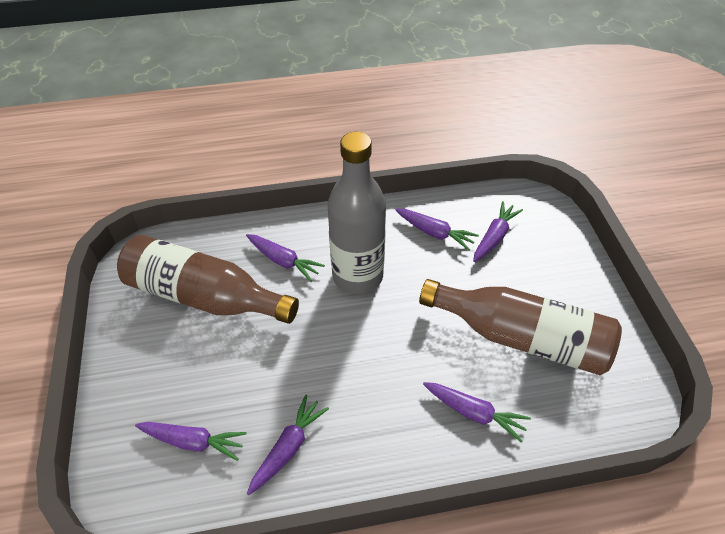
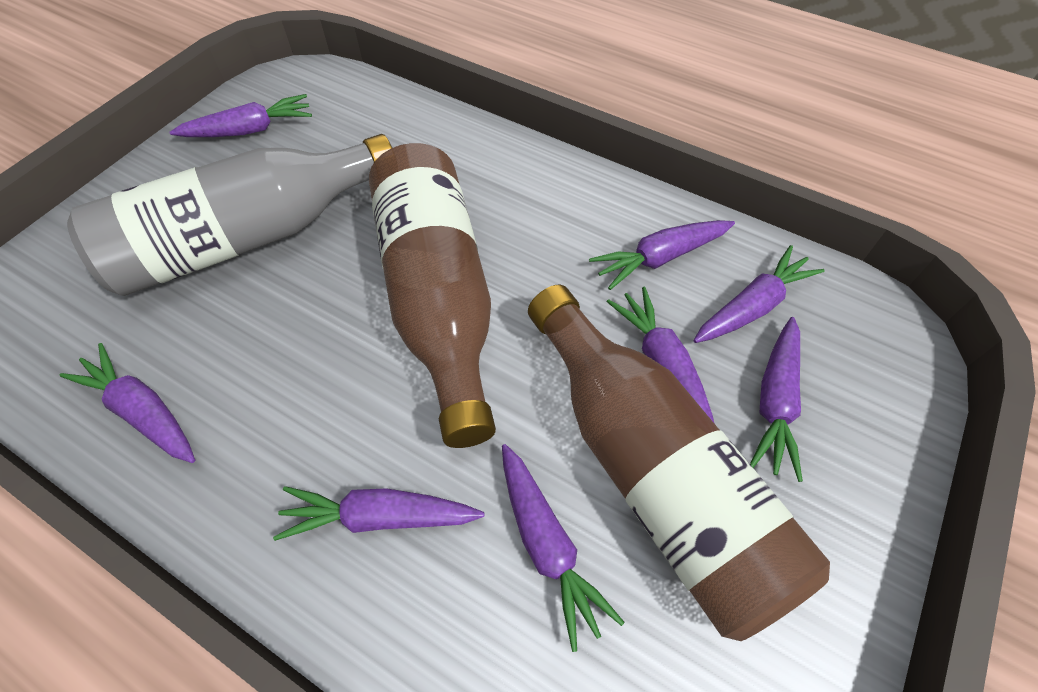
purple carrot: [135,422,247,461] [246,234,325,282] [247,395,329,495] [396,209,479,251] [423,382,531,443] [473,201,523,262] = 6 -> [60,343,195,463] [169,94,312,137] [273,486,484,541] [502,444,624,652] [589,220,735,290] [607,287,714,422] [694,245,825,343] [750,317,803,482] = 8

